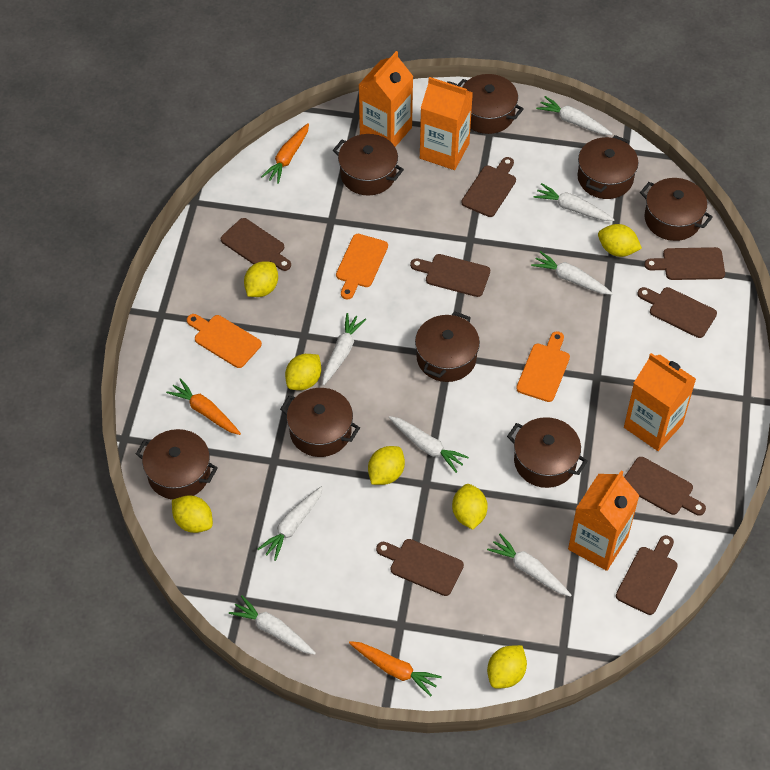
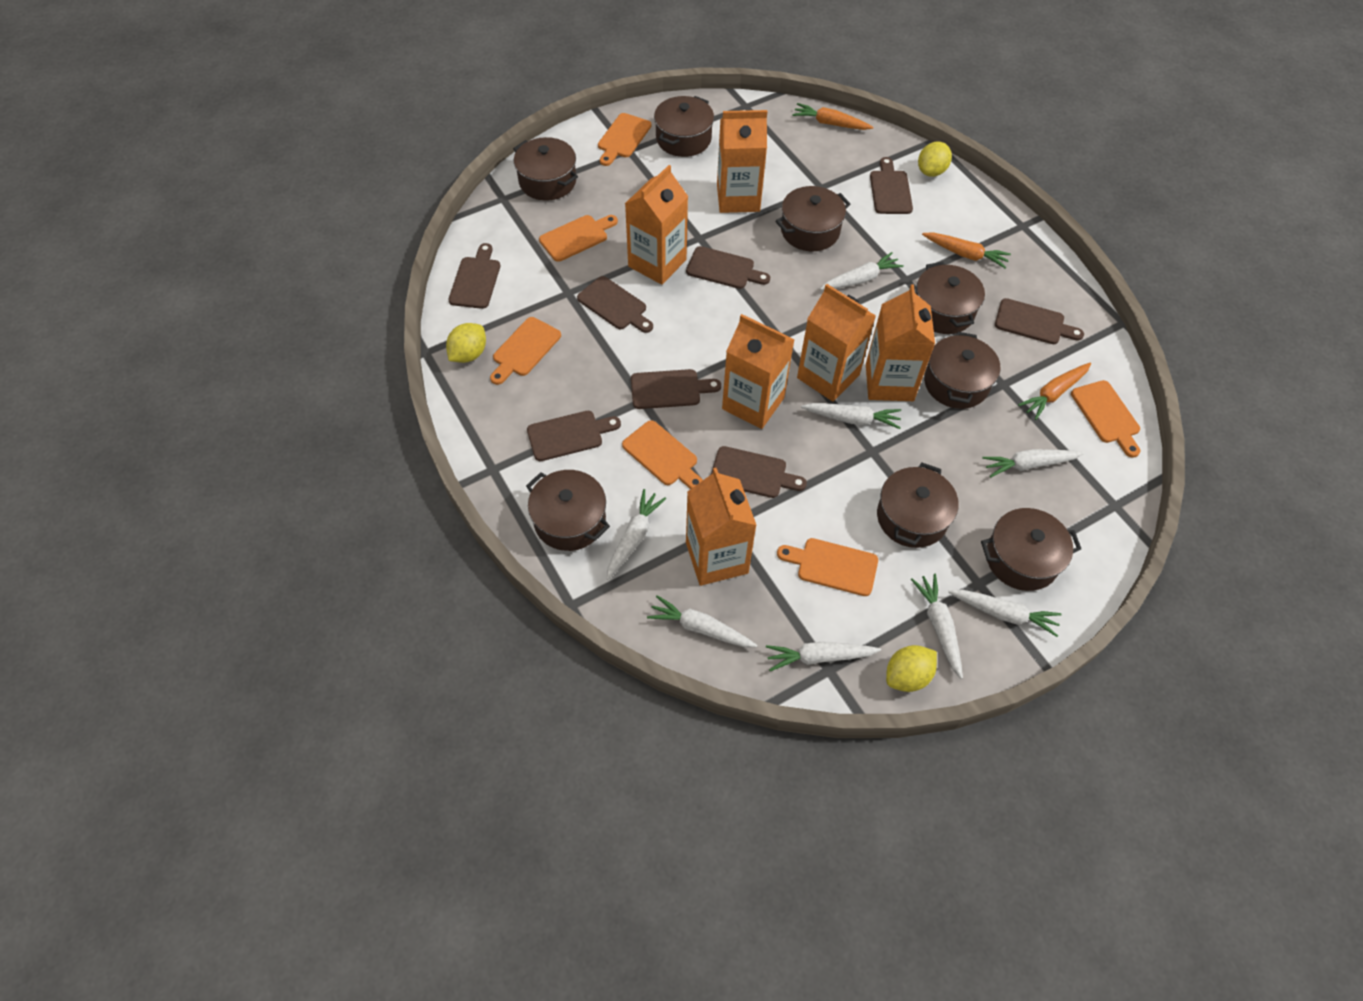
orange carton: [359,51,413,147] [420,77,473,170] [568,470,639,571] [624,353,696,451] = 4 -> [625,165,688,285] [686,468,756,586] [717,110,767,213] [722,314,795,429] [797,284,876,402] [866,285,935,401] = 6
orange cutting board: [187,314,262,368] [336,234,388,299] [516,331,570,402] = 3 -> [490,317,561,385] [539,215,618,262] [598,113,651,166] [622,420,703,489] [777,538,878,596] [1071,380,1140,458] = 6
yellow lemon: [172,495,213,533] [244,261,278,297] [285,354,321,390] [368,446,405,485] [452,484,488,530] [487,645,527,689] [598,224,642,257] = 7 -> [446,323,486,363] [886,645,937,692] [918,141,952,177] = 3

